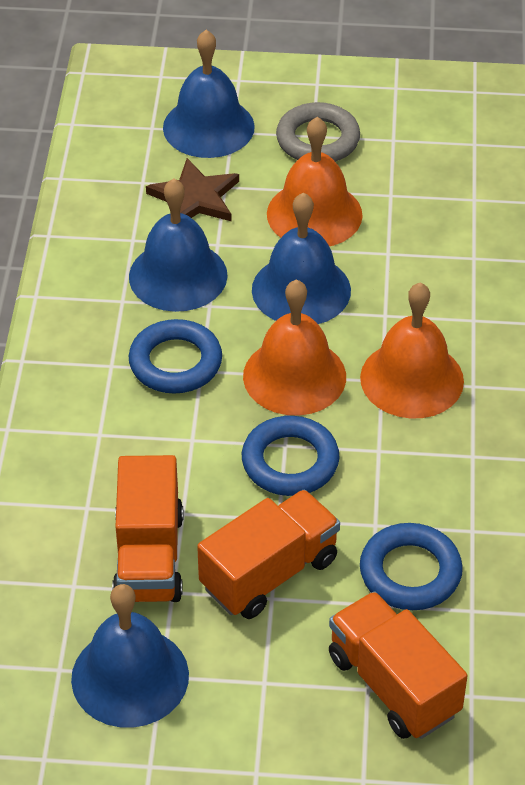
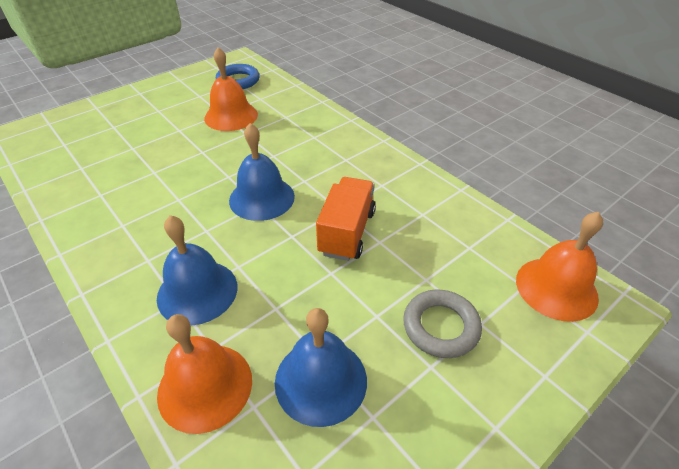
blue bell: [71,584,189,728] [129,178,228,312] [163,30,255,158] [252,192,351,324] = 4 -> [157,215,237,326] [229,123,295,221] [275,308,367,427] = 3
blue ring: [129,319,222,393] [242,416,339,496] [360,523,463,610] = 3 -> [216,64,260,89] = 1
brown star: [146,158,239,222] = 1 -> none = 0
orange truck: [112,455,183,602] [197,489,340,619] [329,591,468,739] = 3 -> [316,177,376,261] = 1

